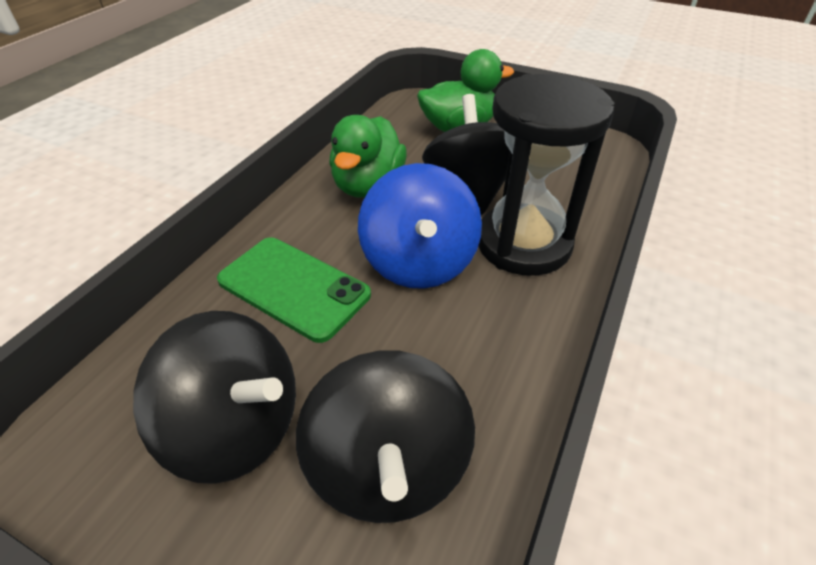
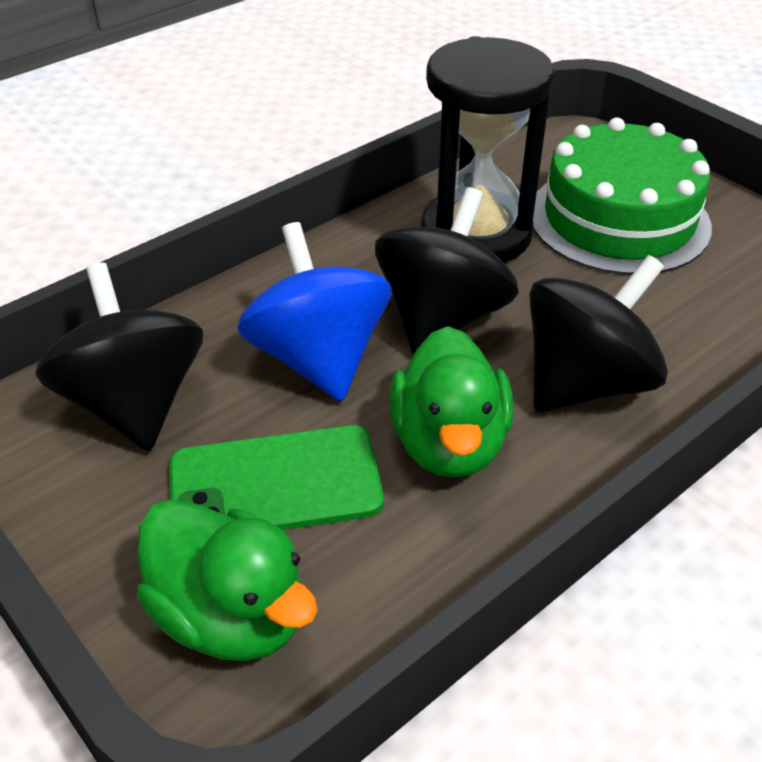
green cake: none = 0 -> [533,117,712,275] = 1

